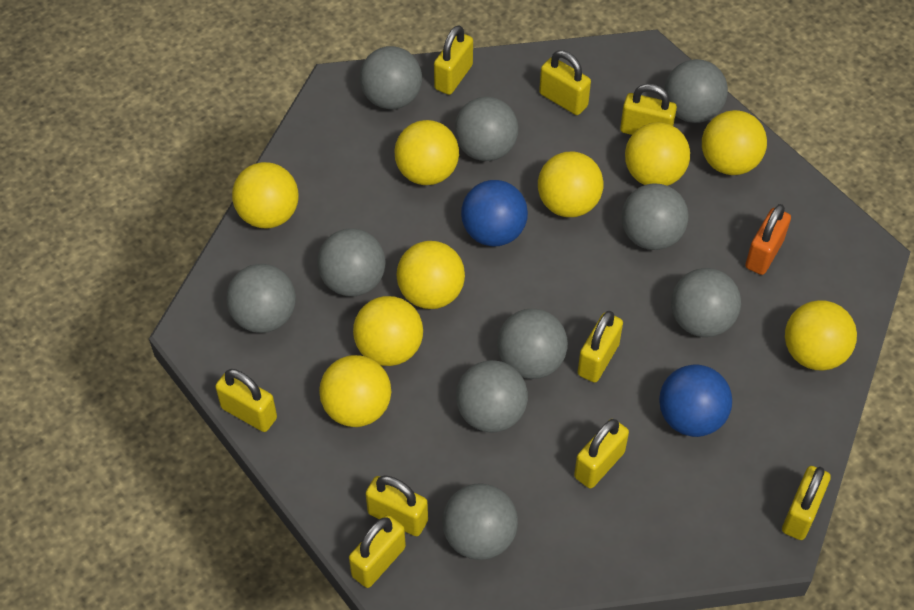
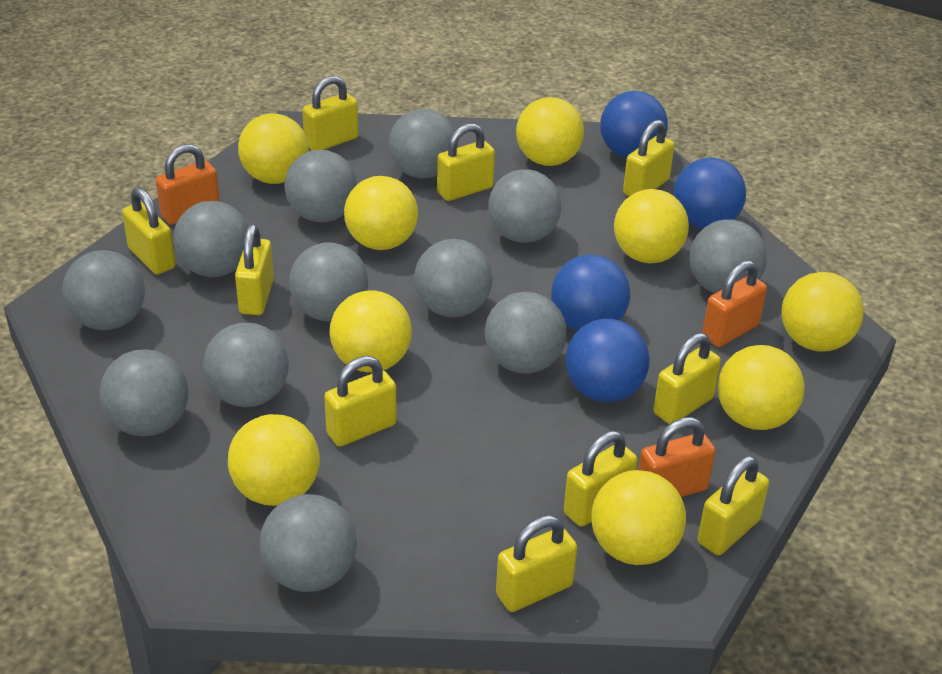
blue ball: [461,180,528,246] [659,365,732,437] = 2 -> [551,254,630,331] [566,319,650,402] [600,91,668,158] [673,157,746,229] = 4
grey ball: [226,264,296,333] [317,229,386,296] [360,46,422,109] [442,483,518,560] [454,97,519,161] [456,360,528,433] [497,309,568,379] [621,183,689,250] [664,59,728,123] [671,268,741,337] = 10 -> [62,250,145,330] [100,349,188,437] [173,201,248,277] [203,323,289,407] [260,494,357,592] [285,150,357,222] [289,243,368,321] [389,109,458,178] [414,239,493,317] [485,292,566,374] [488,169,561,243] [689,220,767,293] = 12
orange padlock: [745,204,791,275] = 1 -> [156,144,220,225] [638,417,716,497] [702,260,767,347] = 3
yellow padlock: [215,369,277,432] [349,515,406,588] [366,475,428,536] [434,25,473,95] [539,50,591,115] [574,419,629,489] [578,311,623,382] [620,84,677,135] [782,466,831,540] = 9 -> [122,187,176,275] [235,224,274,315] [302,76,358,151] [324,356,397,447] [437,123,495,201] [496,515,577,612] [564,431,638,527] [623,120,674,197] [653,333,721,424] [698,456,769,555] = 10

